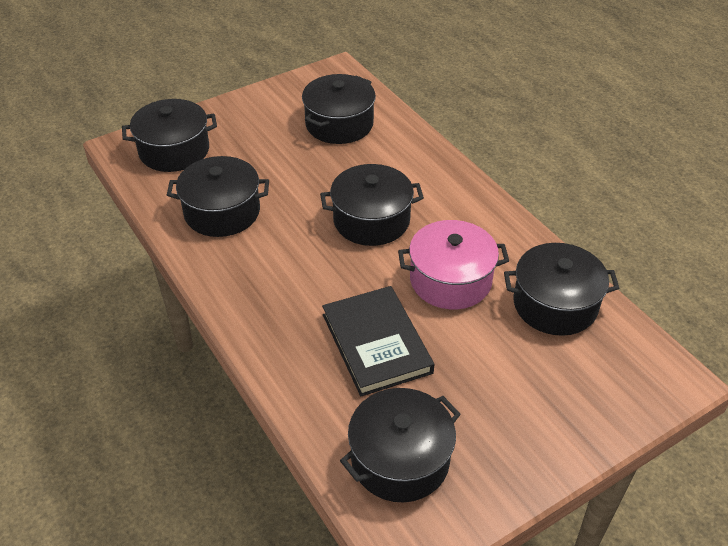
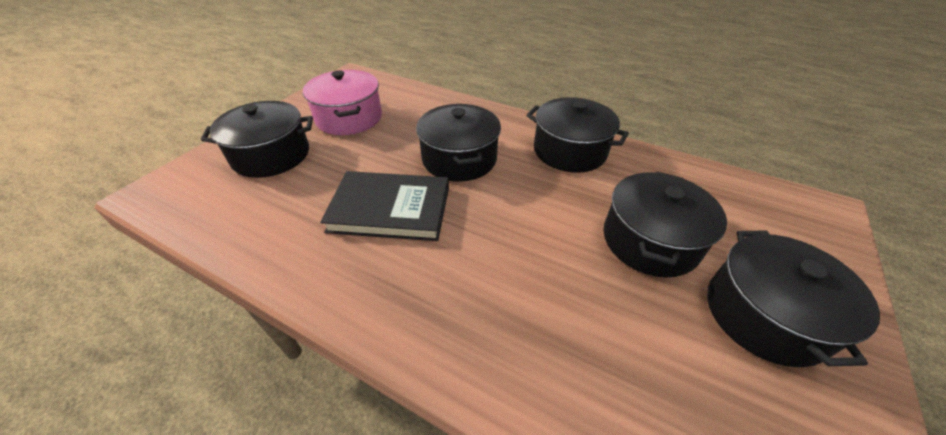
black pot: [122,99,217,172] [167,156,269,237] [302,74,376,144] [320,164,424,246] [340,388,461,502] [504,243,619,336] = 6 -> [201,101,313,178] [416,104,501,182] [526,97,629,173] [604,172,727,277] [707,230,880,367] = 5

